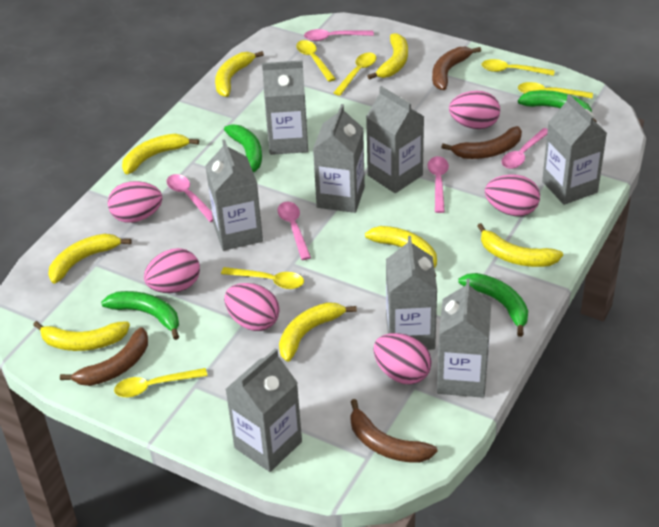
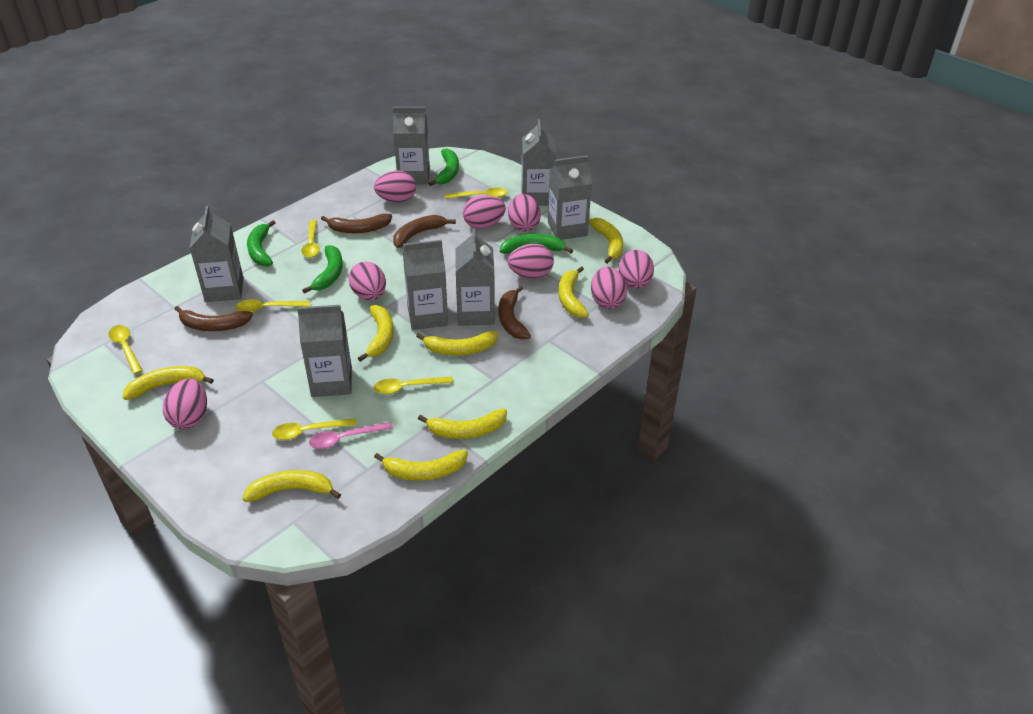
grey carton: [205,139,263,251] [225,348,302,472] [262,60,308,155] [313,104,365,213] [366,86,425,193] [386,236,437,350] [437,279,491,398] [542,94,607,205] = 8 -> [189,206,243,302] [297,305,352,397] [393,107,430,184] [403,240,448,330] [455,228,495,326] [521,119,556,206] [548,155,592,240] = 7
pink egg: [108,181,162,223] [144,248,200,293] [224,283,280,331] [373,333,432,385] [449,91,500,129] [485,174,540,216] = 6 -> [163,379,207,429] [349,262,386,300] [374,170,416,202] [463,195,506,229] [508,194,541,232] [508,244,554,278] [591,267,627,309] [619,250,654,288] = 8
pink spoon: [167,174,213,222] [277,202,311,260] [304,29,374,41] [428,156,449,213] [501,128,548,169] = 5 -> [309,422,393,449] = 1

